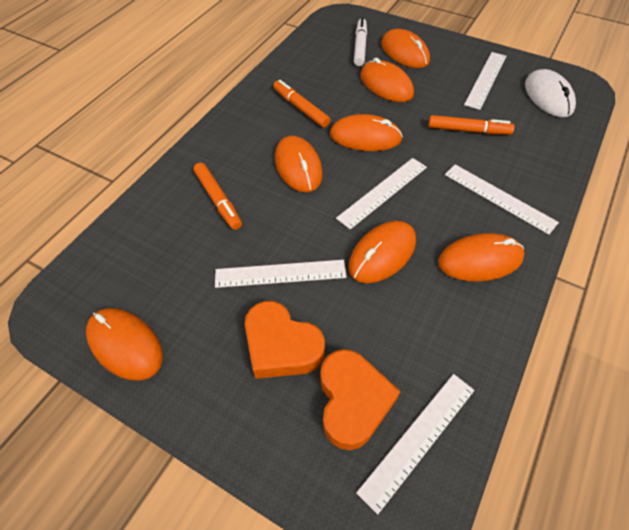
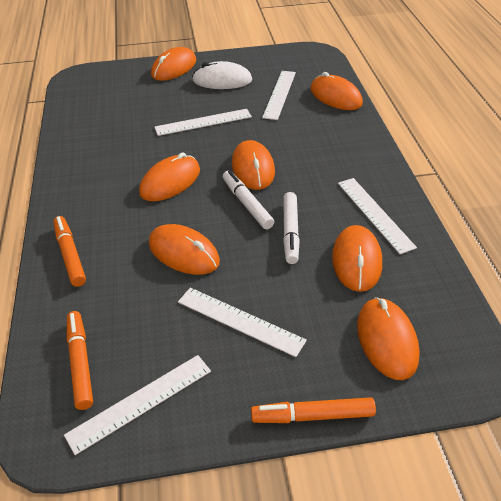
orange heart: [245,301,325,379] [320,349,400,450] = 2 -> none = 0
white marker: [354,17,367,66] = 1 -> [223,170,274,229] [283,192,300,264] = 2

